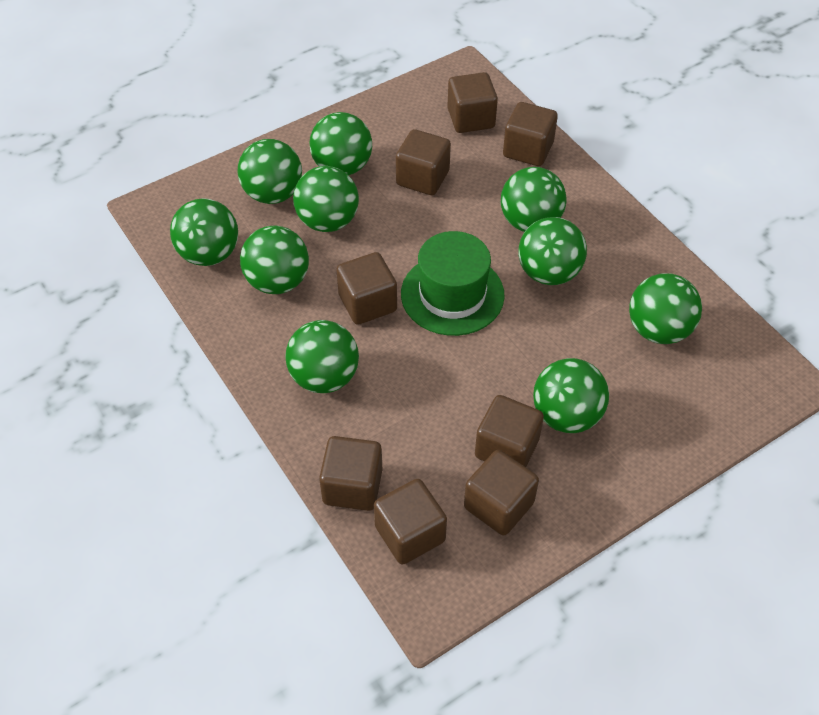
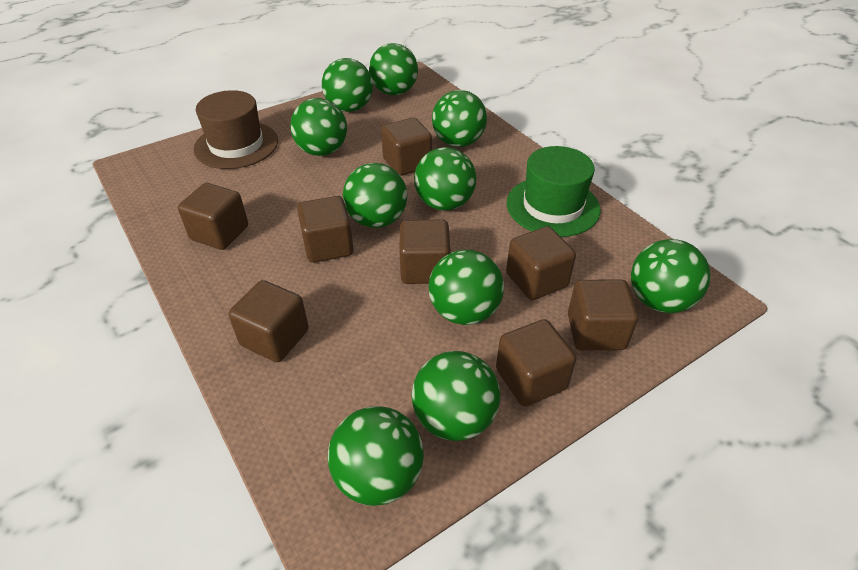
brown hat: none = 0 -> [193,90,278,169] = 1

